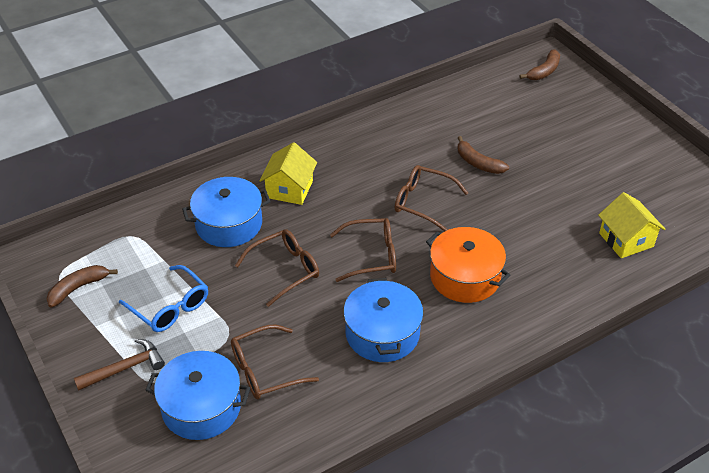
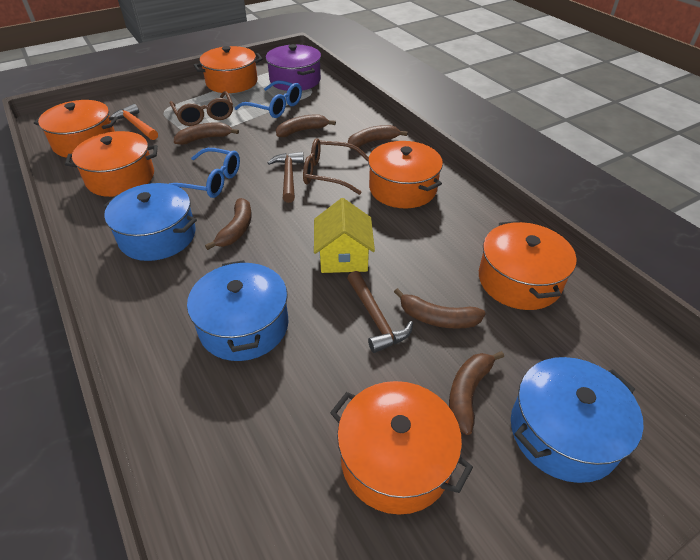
blue glasses: [119,265,208,332] = 1 -> [169,148,240,198] [235,80,302,118] = 2
brown banana: [47,265,118,308] [457,136,509,174] [519,50,560,80] = 3 -> [174,122,239,145] [205,198,252,250] [276,114,336,137] [348,125,408,149] [394,288,486,329] [449,351,504,435] = 6
brown glasses: [231,325,319,399] [235,229,319,307] [330,218,396,282] [395,165,468,231] = 4 -> [170,91,233,126] [303,138,369,195] = 2
brown hammer: [74,339,165,391] = 1 -> [267,152,304,203] [347,271,413,353] = 2
orange hammer: none = 0 -> [111,104,158,140] = 1
orange pot: [426,227,510,303] = 1 -> [34,100,118,158] [65,131,158,197] [194,46,263,93] [330,381,473,515] [368,141,443,208] [479,221,577,310] = 6
purple pot: none = 0 -> [266,44,321,91] = 1
yellow house: [259,142,317,205] [598,192,665,258] = 2 -> [314,198,375,273] = 1

